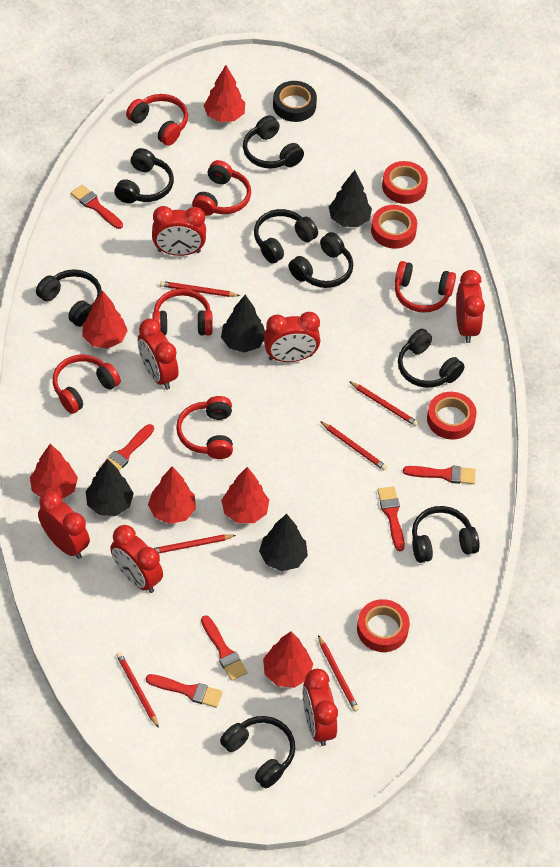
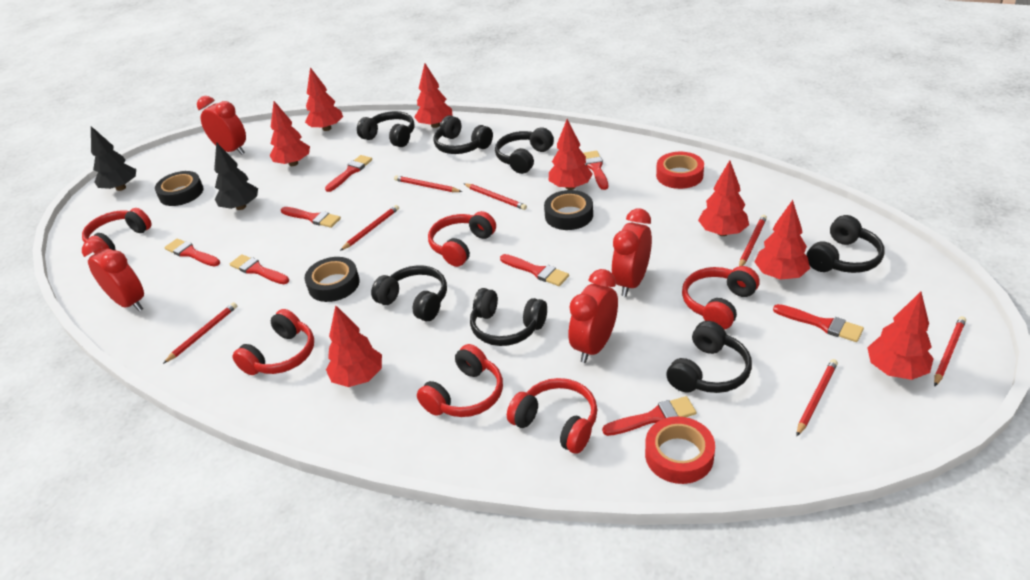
black headphones: [36,269,102,327] [114,148,174,204] [220,716,295,788] [243,115,304,169] [254,209,318,264] [289,232,353,288] [398,329,465,388] [412,506,480,563] = 8 -> [357,111,415,147] [371,265,447,321] [433,115,493,154] [470,288,547,346] [495,127,554,174] [666,321,752,393] [806,215,884,273] = 7
black tape: [273,81,317,122] = 1 -> [155,171,204,206] [305,257,360,302] [544,190,593,230] = 3
black tree: [86,459,134,516] [221,295,265,353] [259,514,308,571] [329,170,372,227] = 4 -> [91,126,136,191] [214,142,258,210] = 2
red brush: [71,185,123,229] [99,424,154,470] [146,674,223,708] [201,615,247,681] [377,486,405,552] [403,466,476,484] = 6 -> [164,239,220,267] [230,254,289,284] [281,207,341,228] [325,155,372,192] [500,254,569,286] [583,151,608,190] [602,396,696,436] [773,304,864,342] = 8
red clock: [38,491,90,559] [110,525,163,593] [138,319,179,390] [152,206,206,256] [264,312,320,362] [302,669,338,746] [456,270,485,343] = 7 -> [82,239,144,311] [197,96,246,155] [569,269,618,363] [611,209,652,297] = 4
red pencil: [116,652,159,728] [154,534,236,553] [160,281,240,297] [318,635,359,712] [320,421,387,471] [349,381,419,426] = 6 -> [163,302,237,364] [340,205,399,251] [394,175,462,192] [464,183,527,210] [739,215,767,266] [797,359,838,436] [934,316,966,386] = 7
red tape: [357,599,410,652] [371,205,417,249] [382,161,428,204] [427,392,477,439] = 4 -> [645,416,715,484] [656,152,704,189] = 2
red tree: [30,444,78,500] [82,290,128,349] [148,466,196,524] [203,65,245,122] [221,467,269,523] [263,631,313,688] = 6 -> [270,101,310,166] [305,67,343,131] [326,305,382,387] [414,64,453,128] [549,119,593,190] [698,160,749,236] [755,200,810,280] [867,292,934,380] = 8

